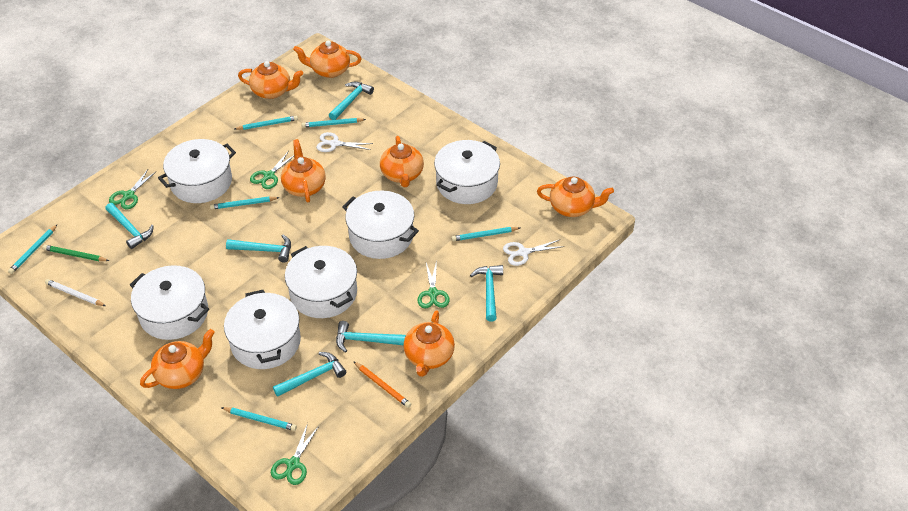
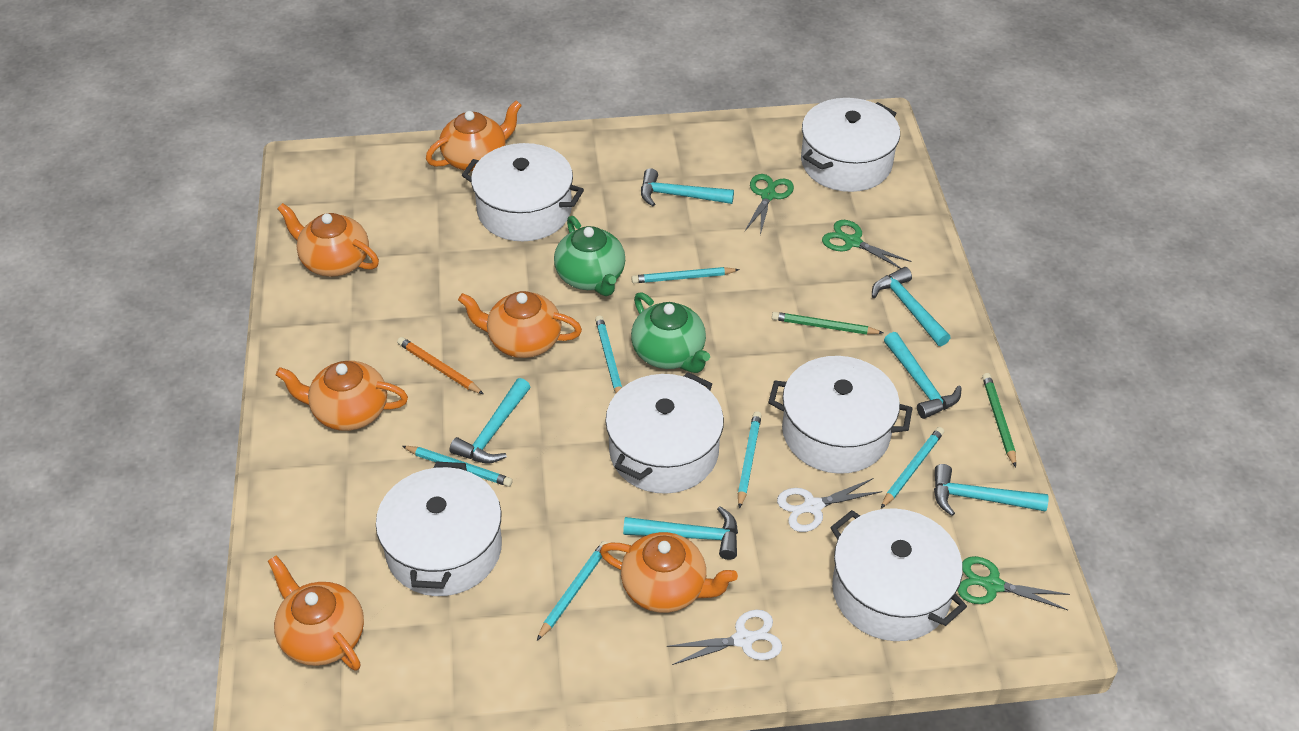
green pencil: [43,245,109,261] = 1 -> [772,312,883,335] [982,373,1016,467] = 2
green scissors: [109,169,157,209] [250,152,294,189] [271,423,319,485] [417,261,450,308] = 4 -> [745,174,794,235] [822,220,911,269] [958,556,1070,610] = 3
green teapot: none = 0 -> [554,216,625,296] [631,292,710,373] = 2
orange teapot: [140,329,215,389] [238,61,303,99] [281,139,326,202] [293,40,362,78] [380,136,424,187] [403,310,455,377] [537,177,614,217] = 7 -> [268,555,364,670] [276,361,408,431] [277,203,379,277] [426,100,522,172] [458,291,582,358] [600,532,738,613] = 6
white pencil: [45,279,106,306] = 1 -> none = 0

